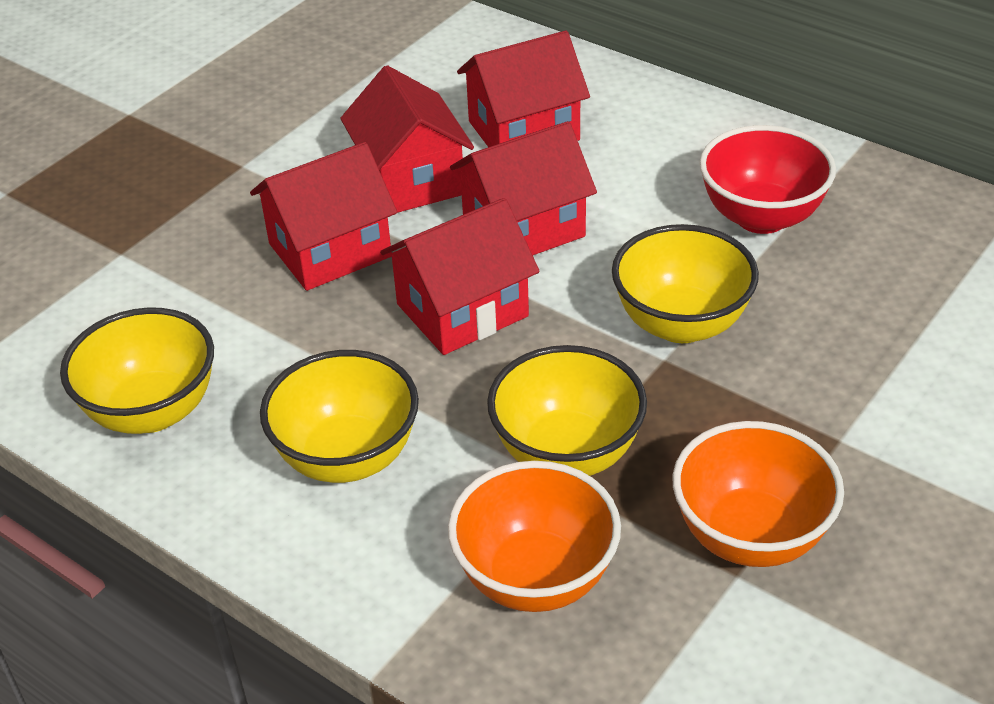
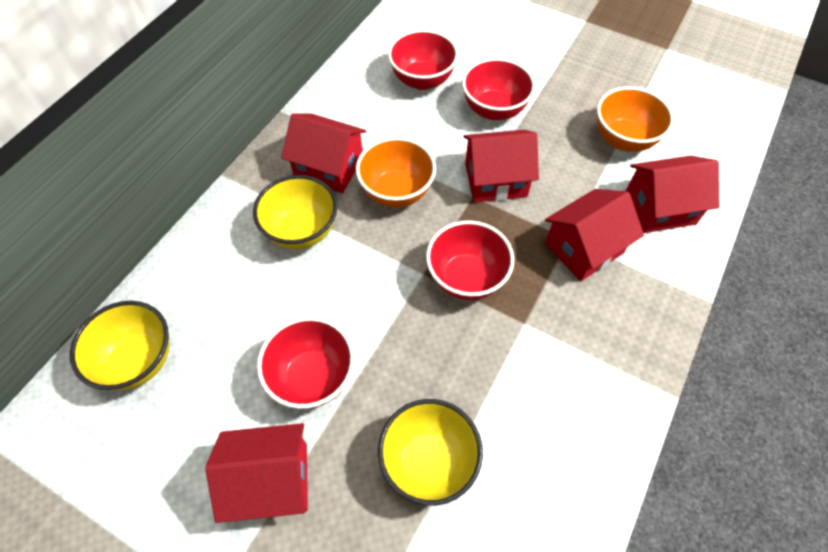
red bowl: [699,125,836,234] = 1 -> [257,317,355,409] [388,29,459,90] [426,220,514,300] [462,58,535,120] = 4
yellow bowl: [60,307,214,434] [260,350,419,483] [487,345,647,476] [612,224,759,343] = 4 -> [70,301,170,390] [253,175,338,249] [378,399,483,506] = 3

